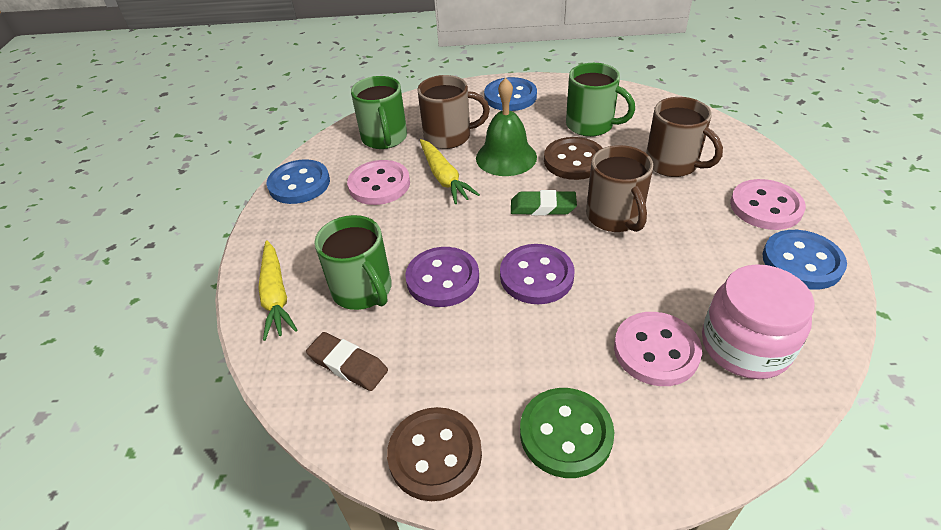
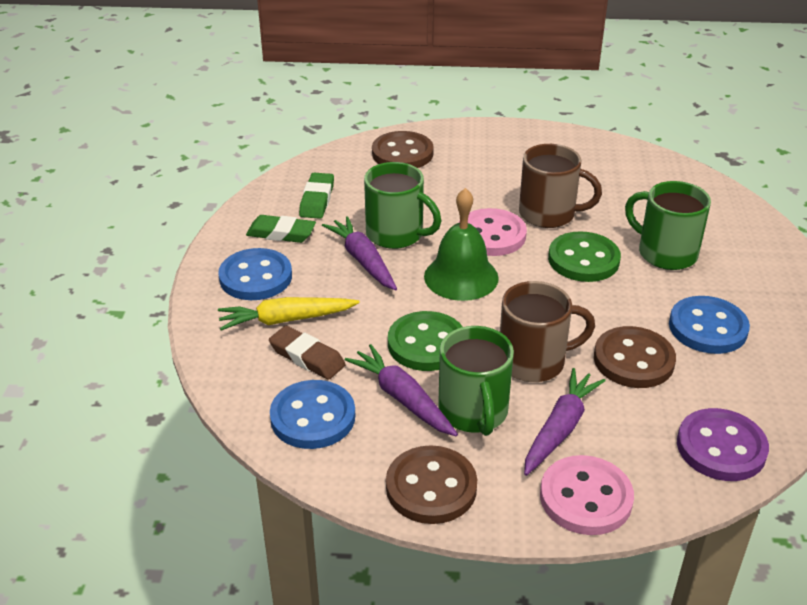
brown button: [387,407,482,501] [544,137,602,180] = 2 -> [372,131,434,168] [386,445,477,524] [594,326,676,388] = 3
brown mug: [417,75,490,149] [586,145,653,232] [646,97,723,177] = 3 -> [500,281,595,382] [519,144,602,228] = 2
green button: [520,388,614,478] = 1 -> [388,311,463,371] [548,231,621,282] = 2
green eraser: [511,190,577,215] = 1 -> [246,215,316,243] [299,173,334,219] = 2
pink button: [347,160,410,205] [614,312,702,386] [730,179,806,230] = 3 -> [459,208,527,256] [540,455,634,535] = 2
pink jar: [702,264,815,379] = 1 -> none = 0
purple button: [405,247,479,307] [500,244,575,304] = 2 -> [677,408,769,481] = 1
purple carrot: none = 0 -> [322,216,397,290] [345,344,458,436] [524,368,606,476] = 3
yellow carrot: [259,240,297,341] [420,139,480,204] = 2 -> [218,297,360,330] = 1

